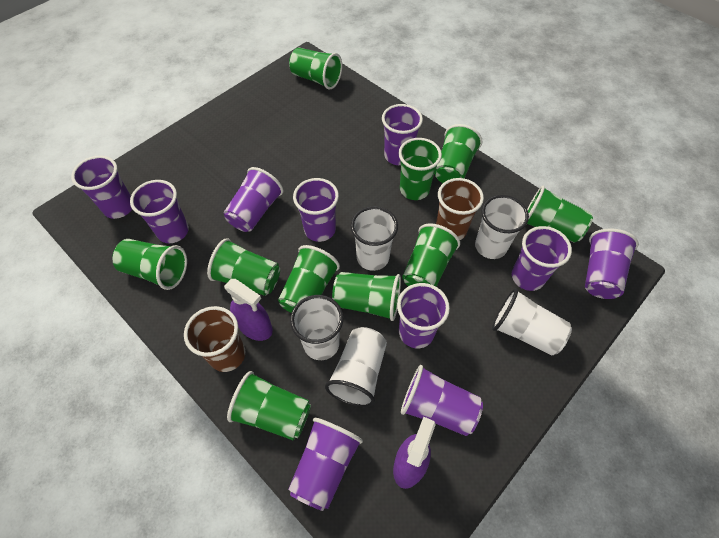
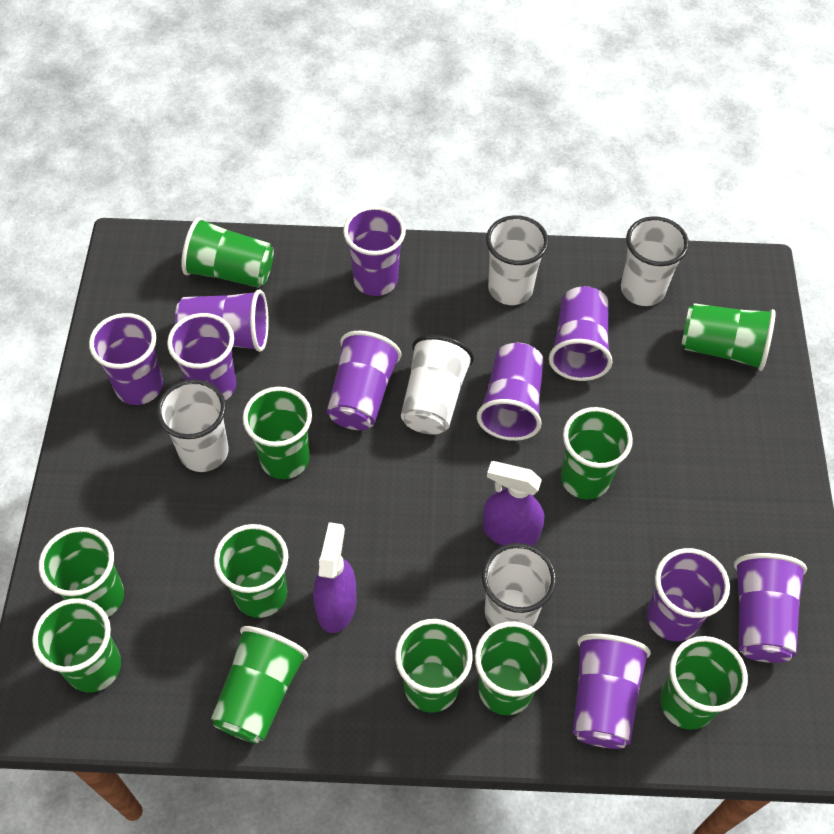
brown cup: [184,306,245,372] [436,178,484,240] = 2 -> none = 0
green cup: [112,239,187,290] [207,238,280,296] [227,371,311,440] [278,245,340,313] [289,48,342,89] [332,272,401,321] [398,138,442,200] [402,223,460,287] [434,124,482,183] [527,186,593,243] = 10 -> [32,598,121,693] [39,527,124,617] [181,217,274,288] [211,626,308,744] [214,524,288,618] [243,387,312,479] [395,619,473,713] [475,622,552,715] [561,407,633,500] [660,636,748,730] [681,303,776,371] = 11

